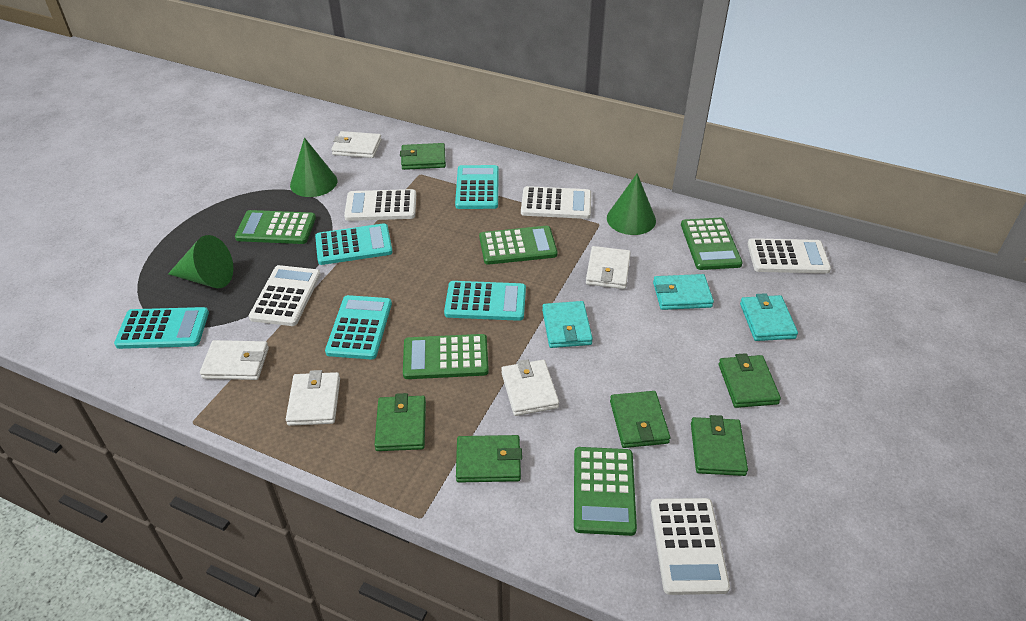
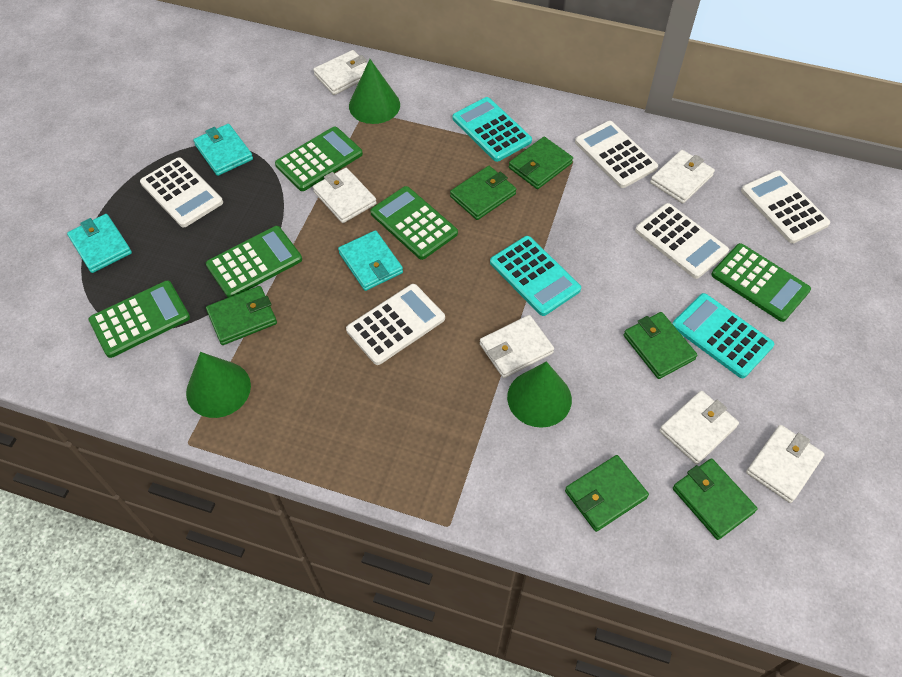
turquoise calculator: [114,307,209,349] [315,223,393,265] [325,295,392,359] [444,281,526,321] [455,165,499,209] = 5 -> [453,97,532,162] [490,236,581,316] [672,293,774,378] = 3
white wallet: [200,340,269,380] [286,370,340,426] [331,131,382,158] [501,359,559,416] [586,246,631,289] = 5 -> [313,50,367,95] [313,168,377,223] [480,315,554,378] [650,150,715,204] [659,391,739,464] [746,425,825,503] = 6

